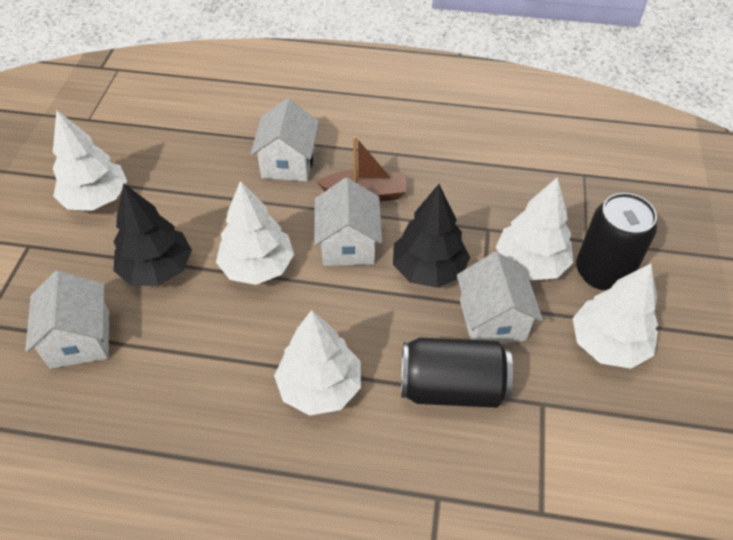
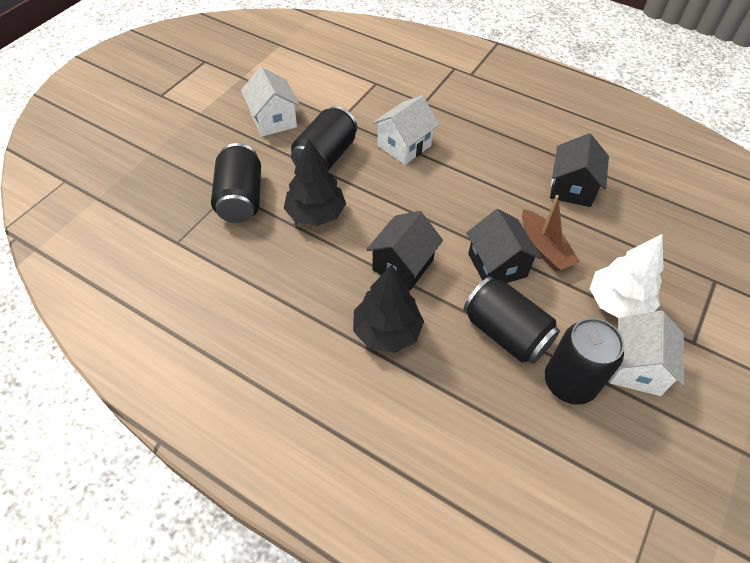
black can: [401,338,513,408] [576,193,657,291] = 2 -> [211,143,261,223] [291,106,357,170] [463,277,560,364] [545,318,624,405] = 4
black house: none = 0 -> [366,211,443,291] [467,209,542,283] [550,133,609,207] = 3
white house: [25,271,109,369] [250,98,319,182] [314,178,382,266] [457,252,543,344] = 4 -> [241,67,300,137] [373,95,439,165] [610,311,684,396] = 3
white tree: [53,110,127,211] [216,181,294,285] [274,310,361,416] [496,177,574,280] [572,263,658,369] = 5 -> [590,234,664,318] = 1

